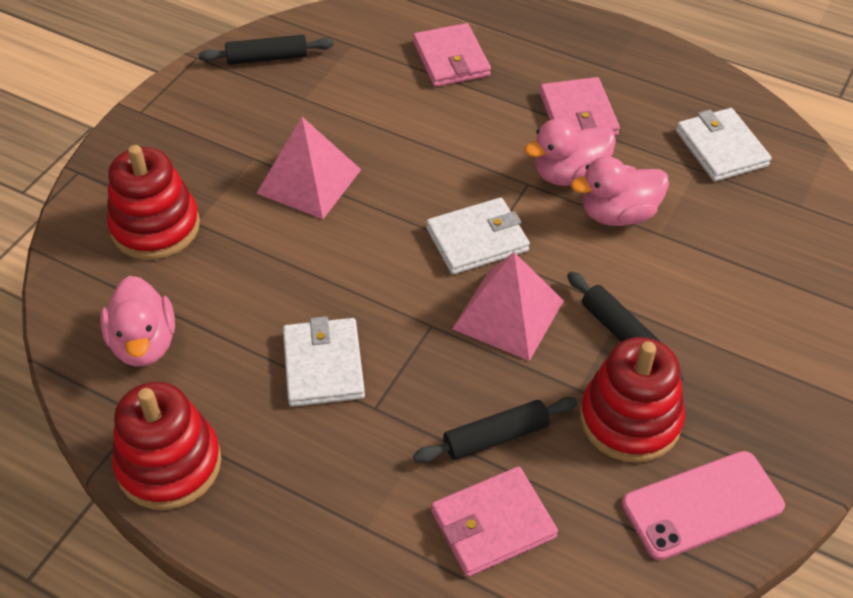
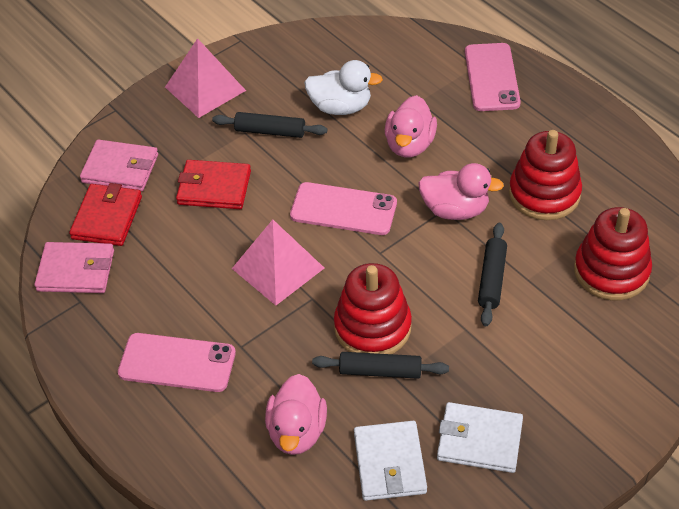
pink phone: [622,451,785,560] = 1 -> [118,333,236,392] [290,182,397,235] [465,43,521,111] = 3
pink wallet: [413,23,491,87] [431,467,558,577] [540,77,620,136] = 3 -> [34,242,114,293] [80,139,158,191] = 2
red wallet: none = 0 -> [69,183,142,246] [176,160,251,209] = 2
white duck: none = 0 -> [304,60,383,115] = 1
white wallet: [283,316,365,407] [426,197,530,274] [676,108,772,182] = 3 -> [354,421,427,501] [437,402,523,473] = 2

